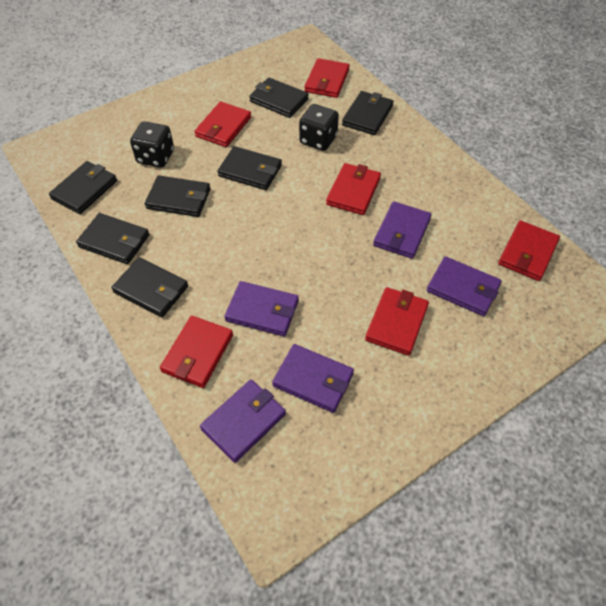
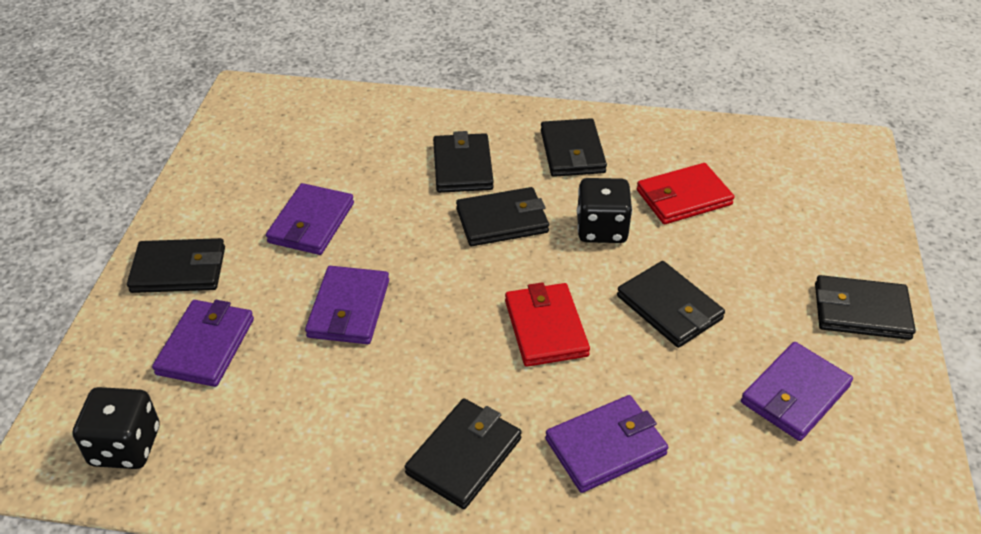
red wallet: [160,316,233,388] [194,102,251,147] [304,58,349,98] [326,163,381,215] [365,287,429,356] [498,220,560,281] = 6 -> [505,282,590,367] [637,163,734,224] = 2

